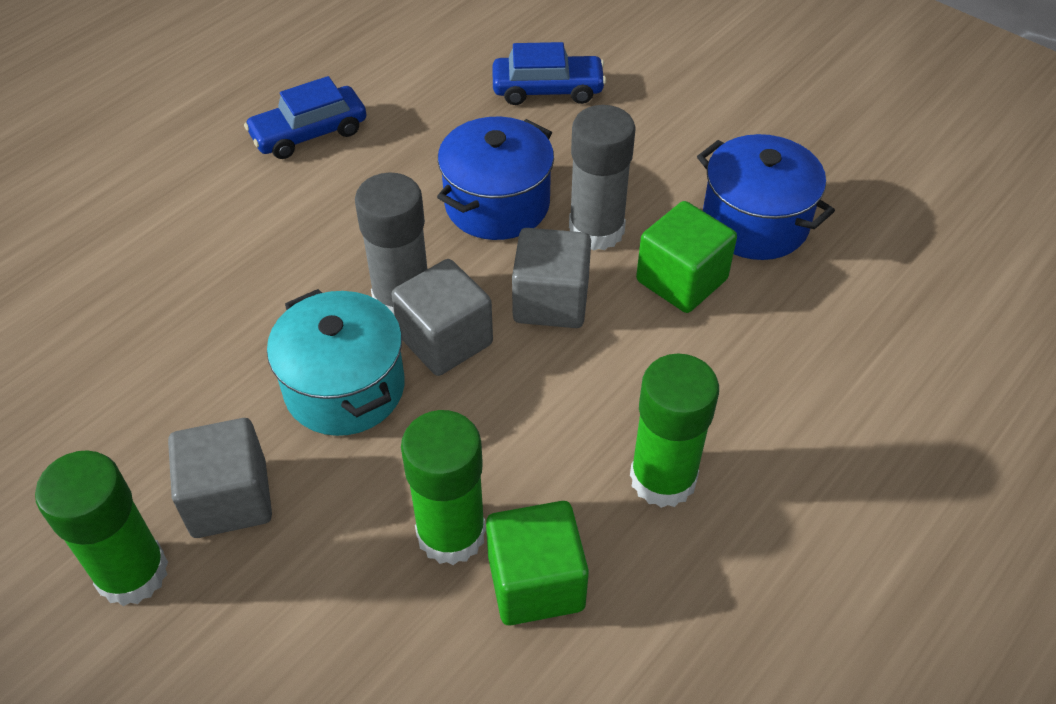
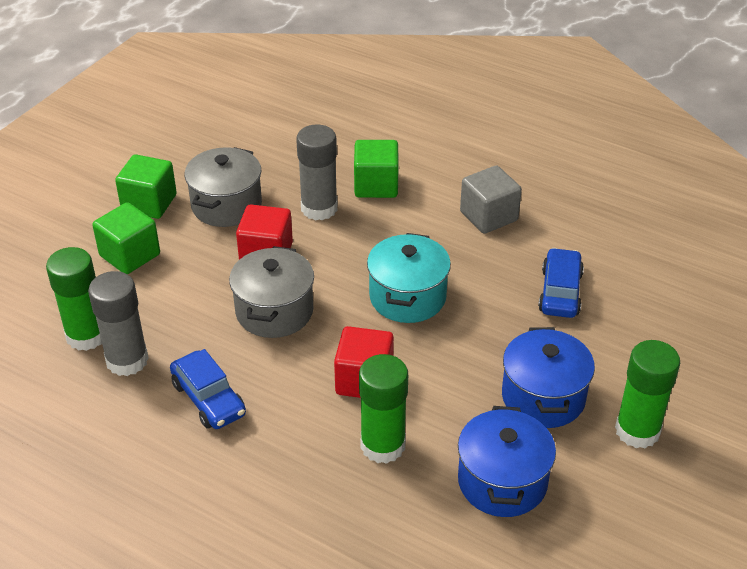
green cube: [486,501,589,625] [636,201,737,313] = 2 -> [92,202,160,274] [115,154,177,219] [354,140,399,198] = 3
grey cube: [168,418,272,538] [392,259,493,376] [512,228,591,328] = 3 -> [460,166,522,234] = 1
grey pot: none = 0 -> [185,147,262,227] [229,246,314,338] = 2
red cube: none = 0 -> [236,204,293,260] [334,326,394,398] = 2

